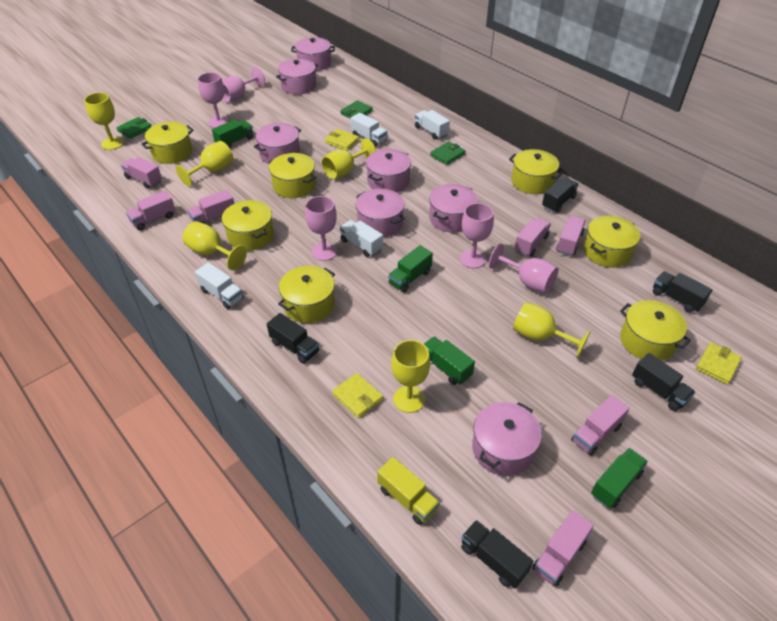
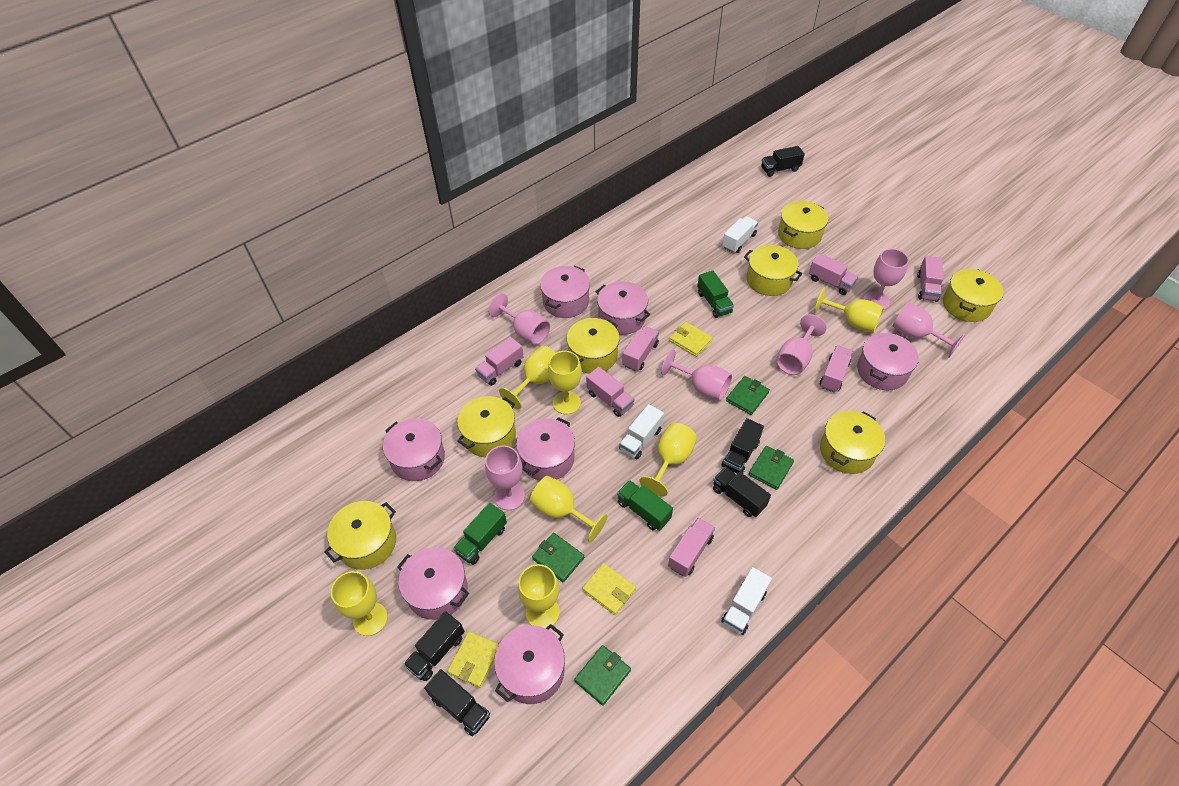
green truck: [212,120,253,148] [388,245,433,293] [424,337,475,385] [591,448,648,508] = 4 -> [453,503,507,565] [617,480,673,531] [697,270,734,318] = 3
green wallet: [116,117,152,139] [340,100,373,118] [430,141,465,165] = 3 -> [532,533,585,582] [574,645,631,706] [726,376,770,415] [749,446,794,490] = 4
pink goblet: [198,72,229,128] [222,67,265,102] [305,196,338,261] [460,203,494,268] [489,243,558,294] = 5 -> [485,446,525,510] [488,293,550,345] [661,350,732,401] [776,314,827,375] [864,249,909,310] [892,303,966,357] = 6
white truck: [195,262,244,309] [340,220,383,257] [350,113,387,147] [415,110,450,139] = 4 -> [619,404,664,459] [721,567,772,635] [722,216,758,253] = 3
yellow goblet: [84,93,124,150] [176,141,233,187] [183,221,247,270] [322,138,376,179] [391,340,430,413] [513,302,591,359] = 6 -> [331,571,388,636] [499,346,556,410] [518,564,560,628] [530,476,608,542] [548,351,582,415] [639,423,697,497] [814,287,884,333] = 7
yellow truck: [377,457,440,525] = 1 -> none = 0

